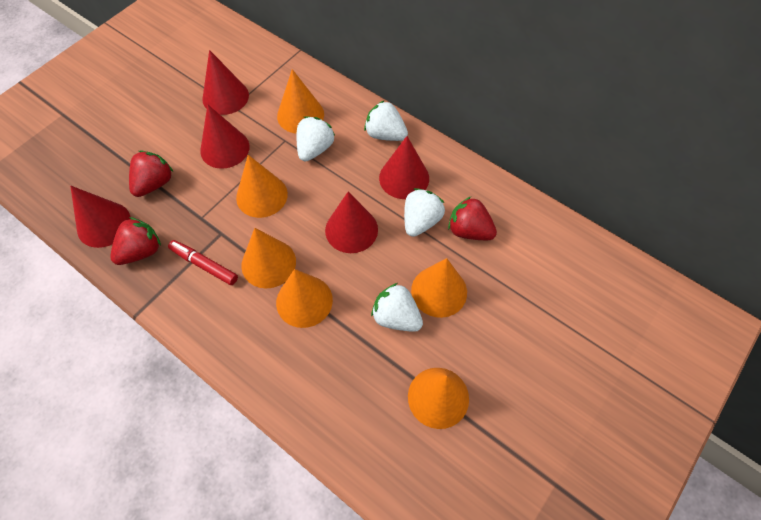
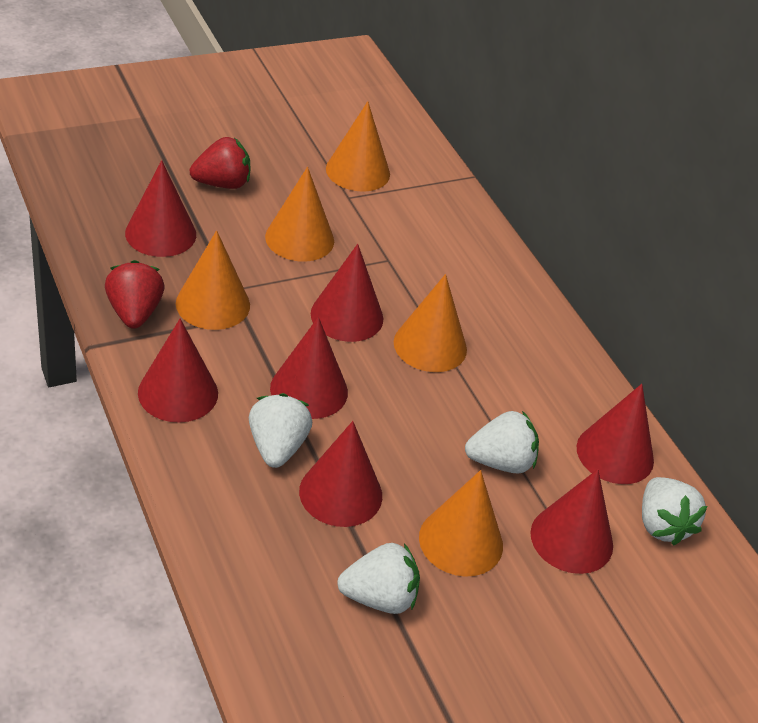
orange cone: [236,155,288,218] [241,228,296,289] [276,269,333,328] [277,69,324,134] [408,368,469,429] [411,258,467,318] = 6 -> [176,230,250,330] [265,167,334,262] [326,101,390,192] [394,274,467,372] [419,470,503,577] = 5
red cone: [70,186,131,248] [200,104,249,169] [202,50,249,115] [325,192,378,253] [379,136,429,199] = 5 -> [125,160,196,257] [138,319,218,423] [270,317,348,419] [299,421,382,527] [311,244,383,342] [531,469,613,574] [577,384,654,484] = 7
red marker: [168,240,238,285] = 1 -> none = 0
red strawberry: [110,217,161,265] [129,151,173,197] [448,197,497,240] = 3 -> [105,260,164,329] [190,137,250,189] = 2

